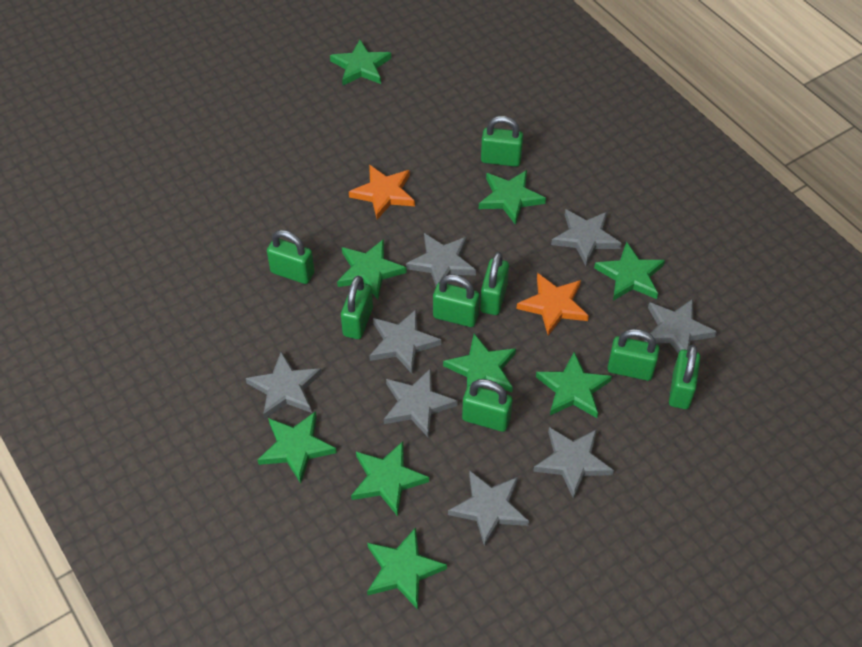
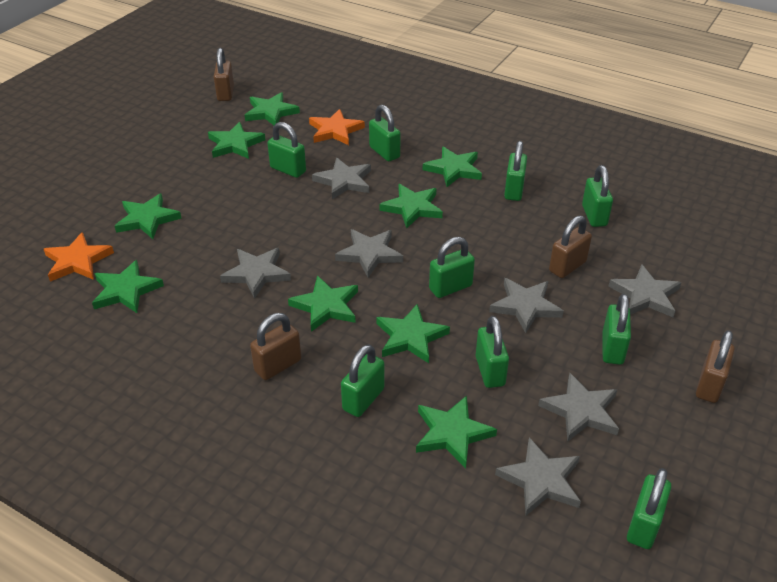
brown padlock: none = 0 -> [214,48,234,101] [250,313,301,380] [549,216,592,278] [696,330,735,403] = 4
green padlock: [267,230,314,284] [341,276,373,339] [433,274,480,327] [462,379,513,432] [480,252,509,315] [481,116,523,167] [607,329,660,381] [669,344,700,409] = 8 -> [267,122,306,178] [341,345,384,417] [369,105,401,162] [429,237,475,298] [475,316,509,388] [504,141,527,201] [582,165,613,227] [603,294,631,365] [627,468,671,549] = 9
grey star: [246,352,322,419] [369,309,441,375] [384,368,458,438] [406,233,476,286] [448,470,529,547] [533,427,614,499] [551,209,622,266] [644,299,717,354] = 8 -> [220,248,291,299] [312,158,371,199] [335,229,403,277] [489,278,564,333] [495,437,581,516] [538,373,619,442] [608,265,682,317] = 7

